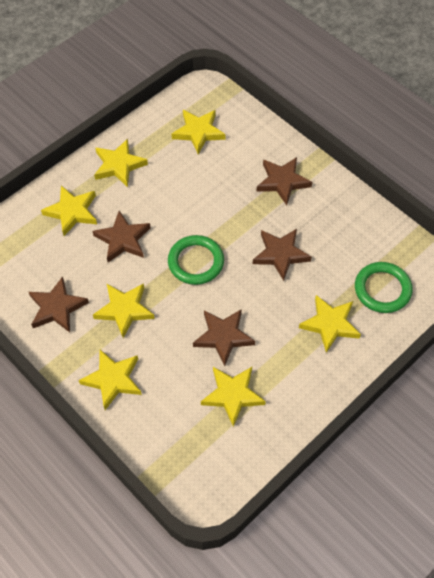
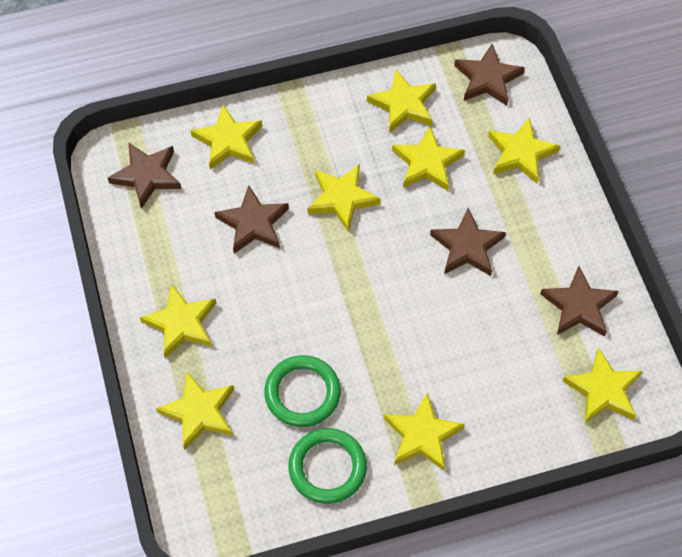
yellow star: [41,186,97,236] [79,350,142,410] [93,283,155,338] [94,139,148,187] [171,110,226,154] [201,367,266,427] [299,295,361,353] = 7 -> [140,285,216,358] [156,371,234,450] [190,105,262,170] [307,164,381,232] [367,70,436,133] [384,393,465,471] [392,126,465,191] [488,117,560,183] [563,348,643,423] = 9

